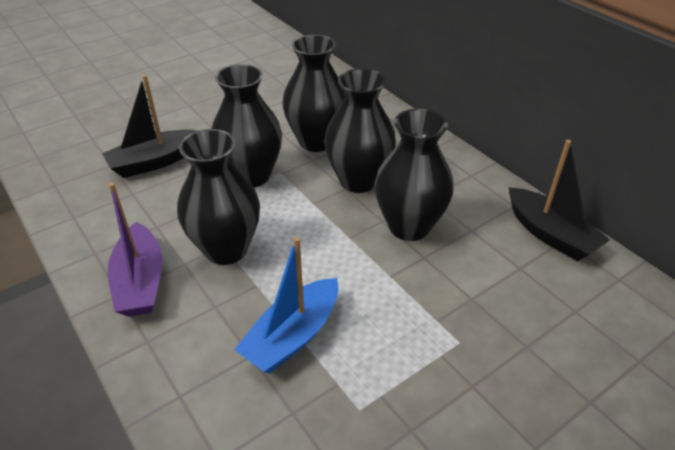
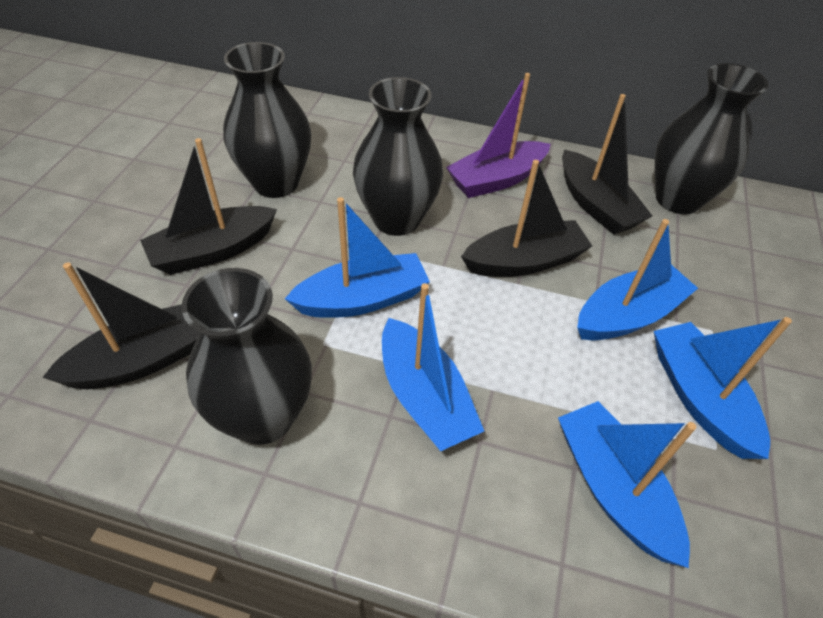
black boat: [102,75,197,178] [509,140,610,261] = 2 -> [42,262,201,389] [140,138,277,275] [461,160,592,277] [562,94,652,235] = 4
black vase: [177,129,260,265] [211,64,282,187] [282,34,345,152] [324,68,396,193] [375,109,454,241] = 5 -> [181,268,312,445] [223,42,311,198] [353,77,443,236] [655,63,769,214] = 4
blue boat: [234,237,338,374] = 1 -> [285,197,430,318] [382,283,484,451] [558,401,696,568] [577,219,698,341] [654,317,792,459] = 5

